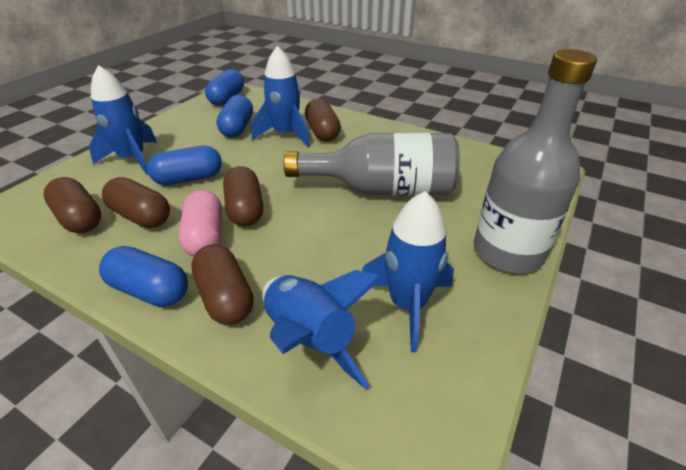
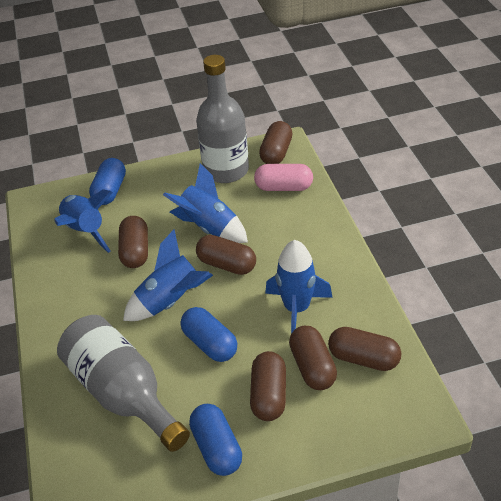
blue capsule: [99,246,188,307] [147,145,222,185] [205,69,244,106] [216,95,253,137] = 4 -> [89,158,126,205] [181,307,237,362] [189,404,242,476] = 3
brown capsule: [44,177,101,233] [102,177,170,228] [191,244,254,325] [223,166,263,226] [305,99,341,141] = 5 -> [118,216,148,268] [196,235,256,275] [250,351,286,421] [259,121,292,164] [289,326,337,390] [328,327,401,371] = 6

